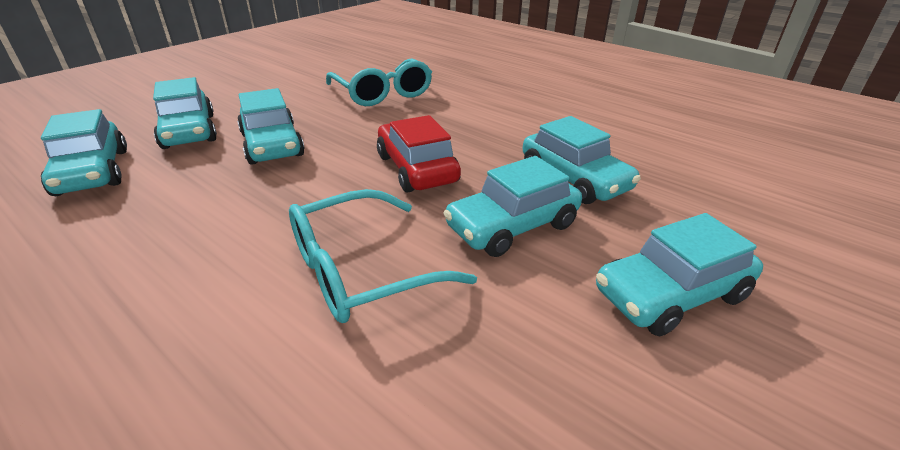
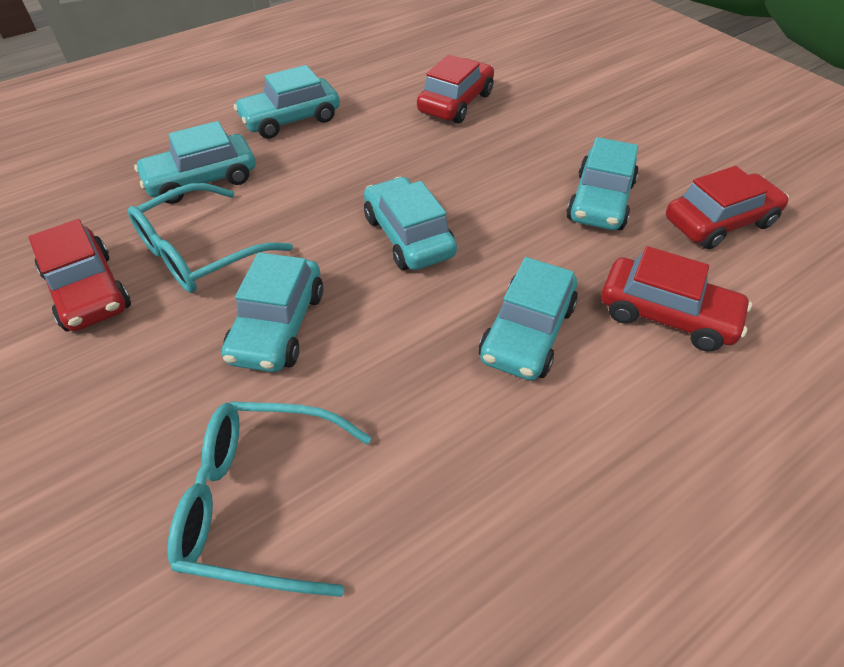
red car: [377,115,461,193] = 1 -> [29,219,131,331] [417,55,494,124] [601,246,752,352] [666,166,789,249] = 4

